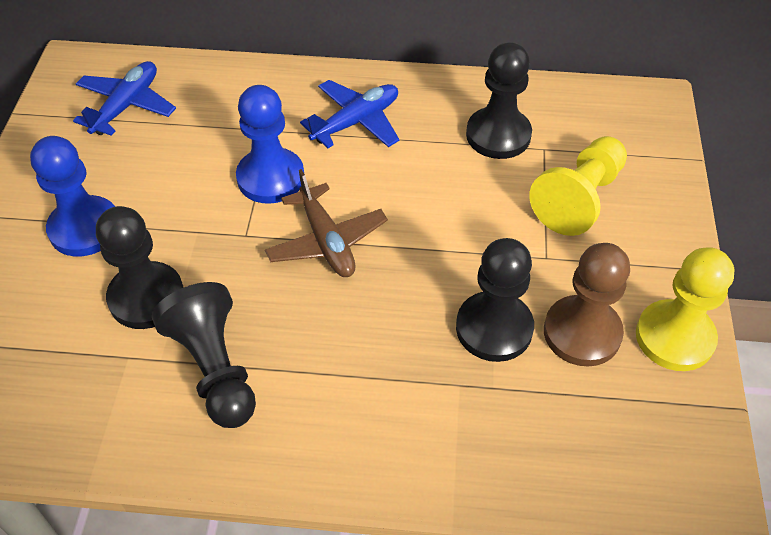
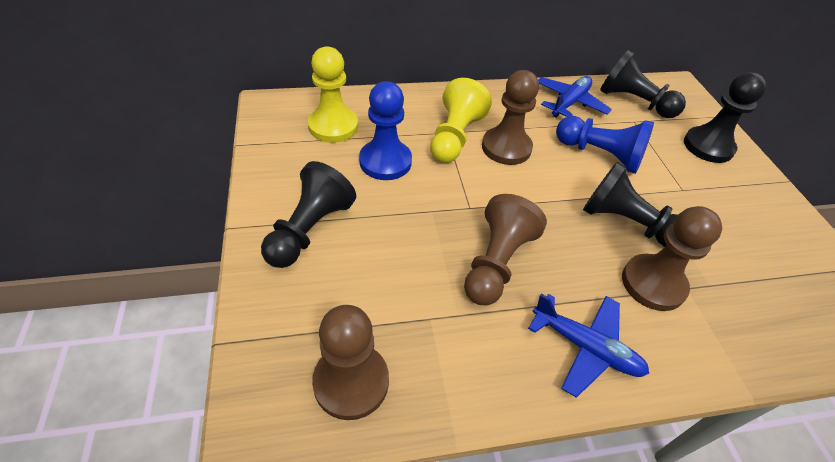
brown pawn: [544,243,630,366] = 1 -> [312,305,389,420] [464,194,547,305] [482,70,539,165] [622,206,722,311] = 4
brown plane: [265,169,388,277] = 1 -> none = 0

